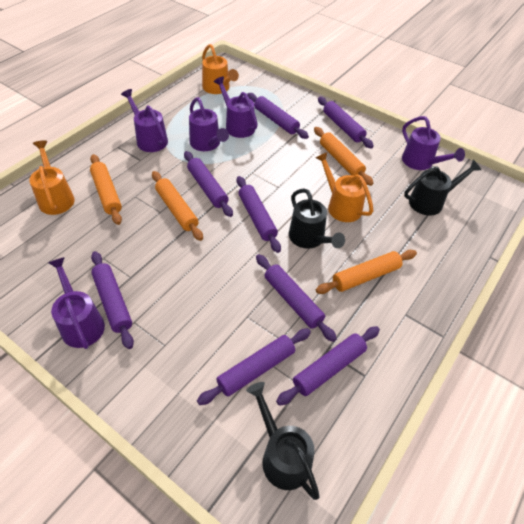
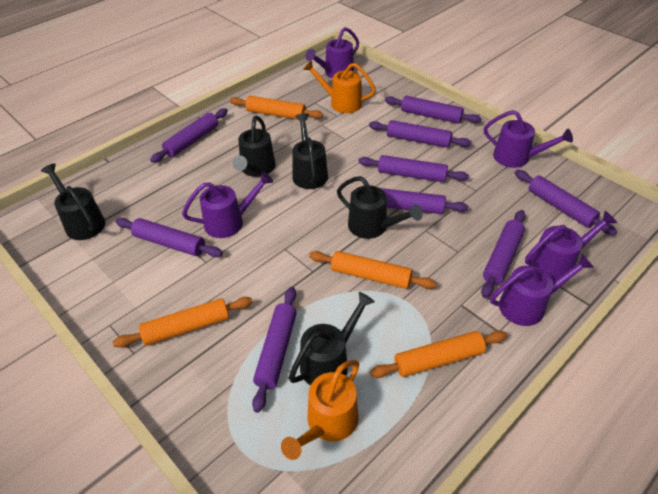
black watering can: [246,382,320,500] [289,188,345,249] [404,160,481,216] = 3 -> [41,163,105,240] [233,116,276,177] [289,292,375,386] [292,113,328,189] [337,176,423,239] = 5
orange watering can: [29,140,75,215] [202,44,239,94] [315,152,373,222] = 3 -> [281,360,359,460] [303,60,376,113] = 2
purple rolling pin: [91,251,134,349] [184,151,233,217] [197,328,311,405] [237,176,281,253] [247,93,309,139] [256,254,337,342] [276,326,380,406] [318,97,374,149] = 8 -> [115,218,223,257] [150,108,228,163] [252,287,297,413] [351,188,468,214] [358,155,469,182] [369,120,472,148] [385,96,482,124] [481,210,525,298] [515,170,617,236] = 9

